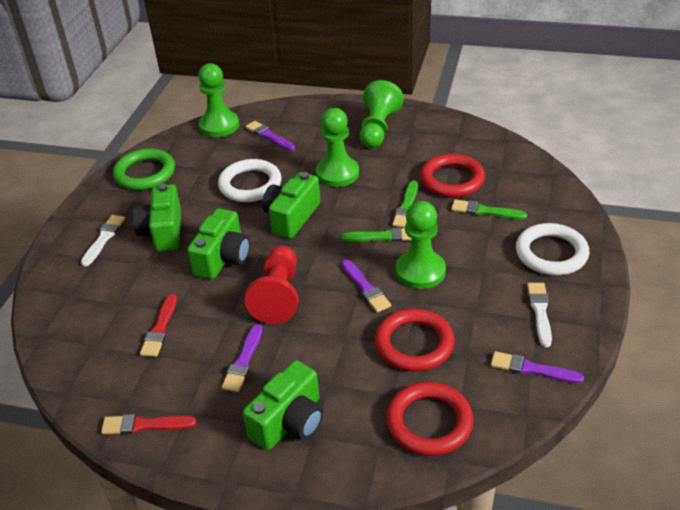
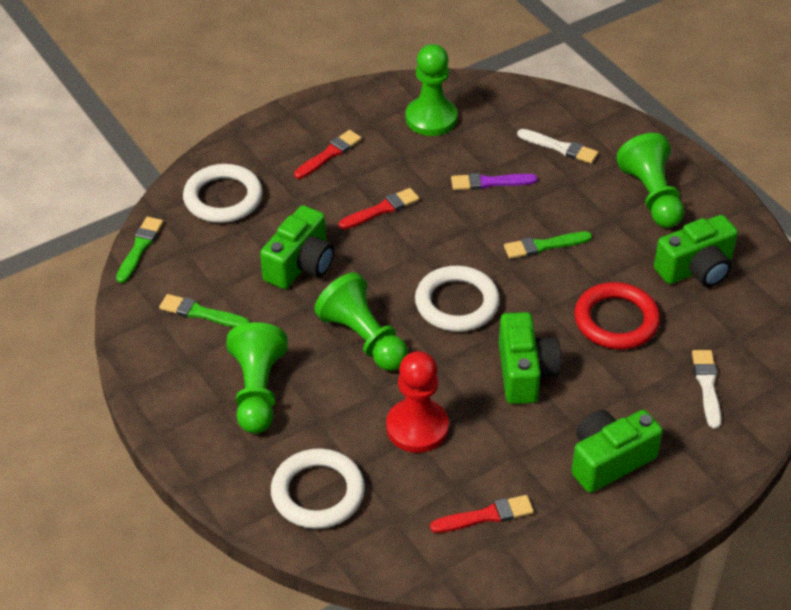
green ring: [113,148,175,190] = 1 -> none = 0
purple brush: [222,324,263,392] [246,121,295,151] [342,260,391,312] [491,351,584,384] = 4 -> [451,173,538,190] = 1
red brush: [101,414,197,435] [140,294,177,357] = 2 -> [294,130,362,179] [339,188,419,229] [430,495,534,533] = 3
red ring: [375,309,455,371] [386,382,474,456] [420,154,485,197] = 3 -> [574,282,660,349] = 1
white ring: [218,159,281,202] [516,223,589,275] = 2 -> [183,164,263,223] [271,448,365,529] [415,266,500,332] = 3

